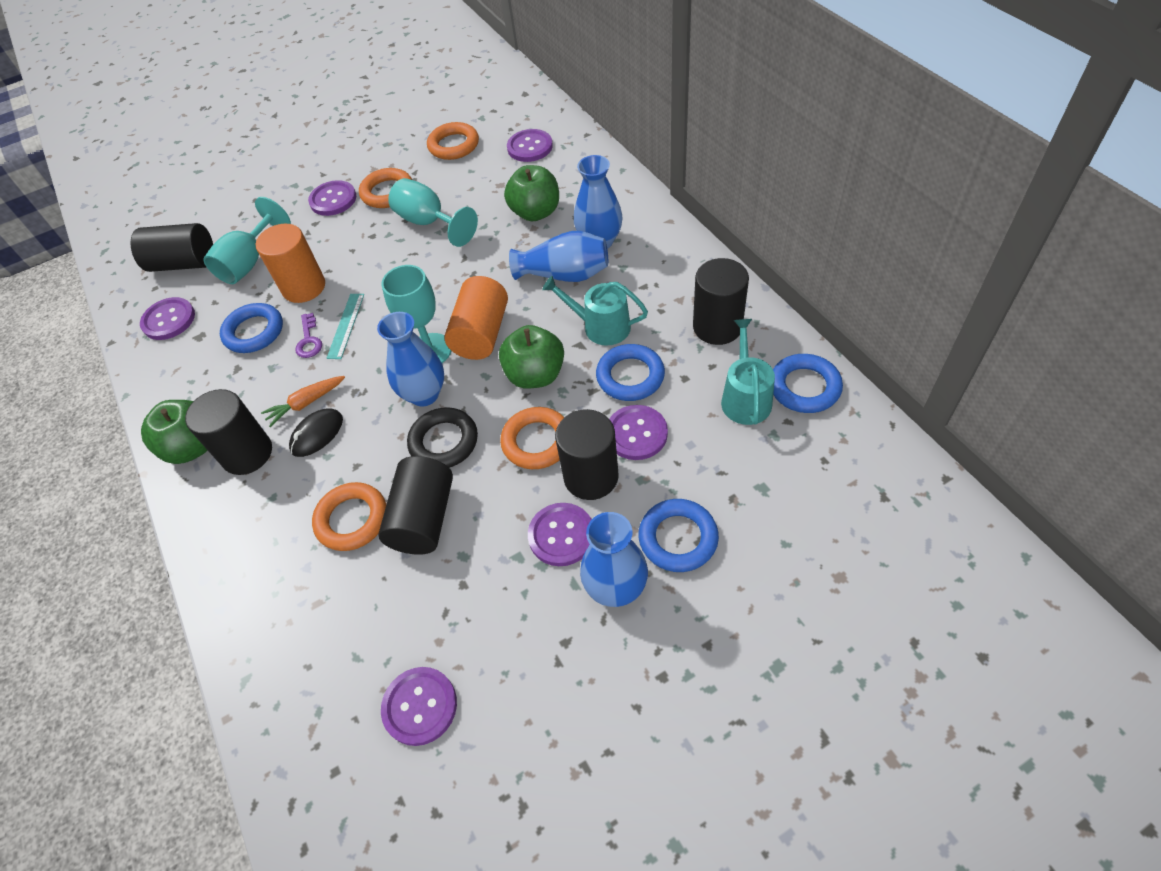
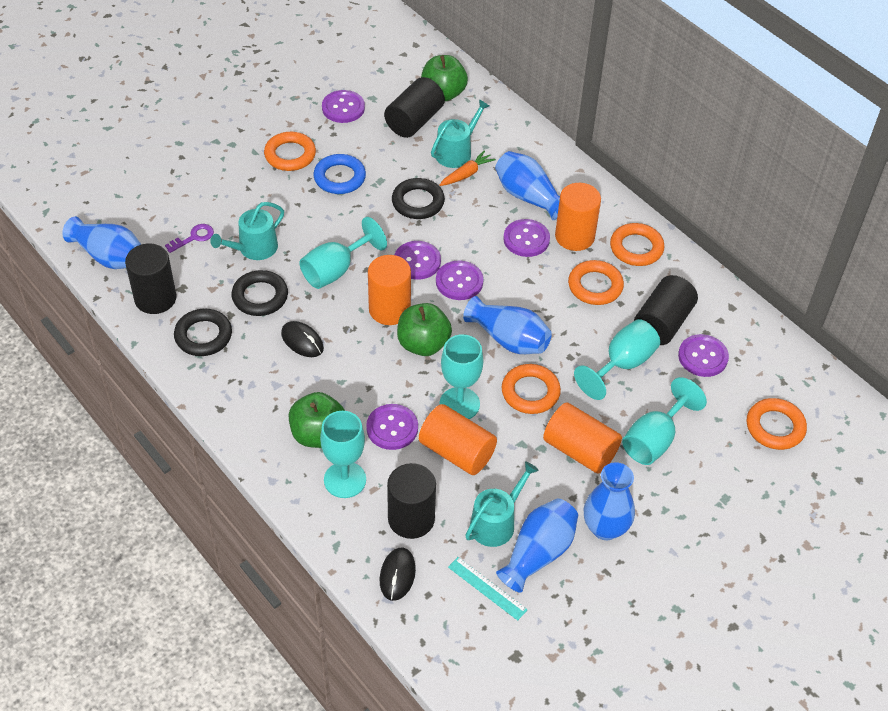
black cylinder: [131,223,213,272] [185,389,272,475] [378,456,453,555] [555,409,619,500] [693,258,749,345] = 5 -> [125,243,177,314] [384,77,445,138] [387,463,436,539] [634,275,698,345] = 4
black mouse: [289,408,343,457] = 1 -> [281,321,324,357] [380,548,416,601] = 2
black ring: [407,407,478,468] = 1 -> [174,309,232,356] [232,270,288,316] [392,178,445,219] = 3
blue ring: [220,303,283,353] [596,344,665,401] [638,499,719,572] [773,354,843,413] = 4 -> [314,154,366,194] = 1
blue vase: [377,312,444,407] [509,231,608,282] [574,155,623,249] [580,512,648,607] = 4 -> [62,217,141,269] [463,296,552,354] [495,151,560,220] [496,498,578,593] [584,463,635,540] = 5
orange cylinder: [256,224,325,303] [444,276,508,360] = 2 -> [368,255,411,325] [419,404,497,475] [543,402,622,474] [555,183,601,251] = 4
orange ring: [312,482,386,551] [359,168,412,208] [427,122,479,160] [500,407,564,469] = 4 -> [264,132,316,171] [501,364,561,414] [568,260,624,305] [610,223,665,266] [747,398,807,450] = 5
turquoise goblet: [203,197,291,284] [381,265,451,363] [388,178,478,247] = 3 -> [299,217,387,289] [320,411,366,498] [439,334,483,419] [574,319,660,400] [622,377,707,465] = 5
turquoise watering can: [542,276,648,346] [721,319,775,425] = 2 -> [210,202,284,260] [431,99,489,168] [465,461,539,547] = 3

